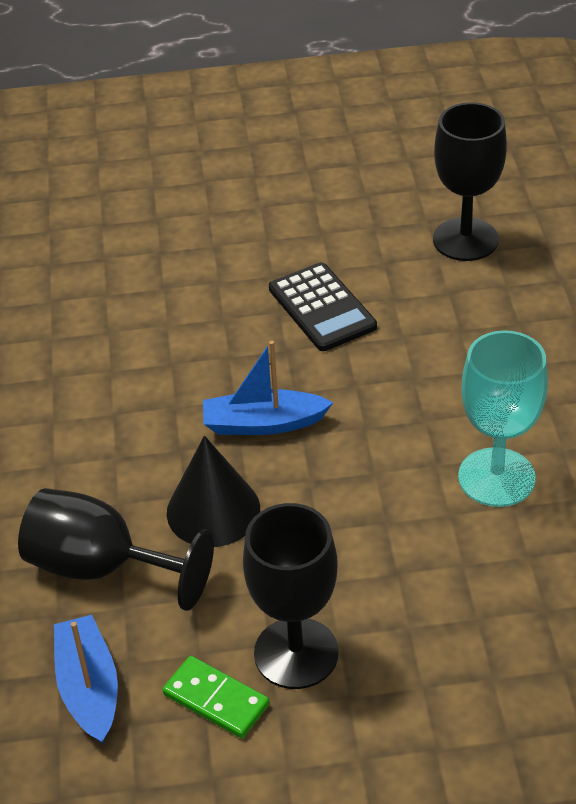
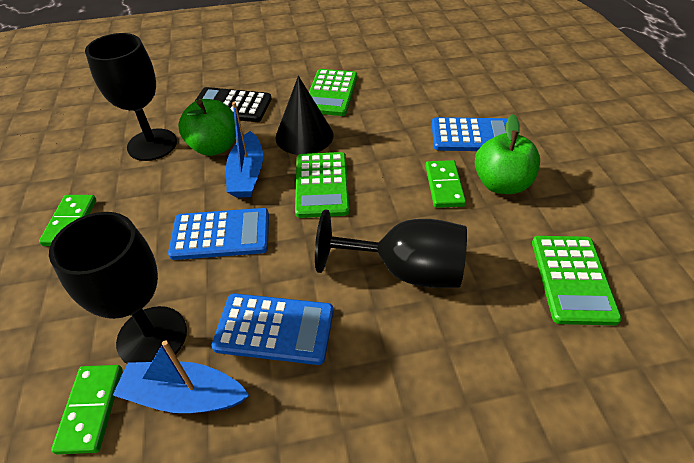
blue calculator: none = 0 -> [168,208,269,260] [211,293,333,365] [432,117,508,151] = 3
green apple: none = 0 -> [178,99,236,156] [475,114,540,194] = 2
green calculator: none = 0 -> [295,152,349,218] [309,69,357,116] [532,236,622,325] = 3
green domino: [163,656,269,738] = 1 -> [39,195,96,246] [51,365,123,454] [426,160,466,208] = 3
turquoise goblet: [458,330,548,507] = 1 -> none = 0

